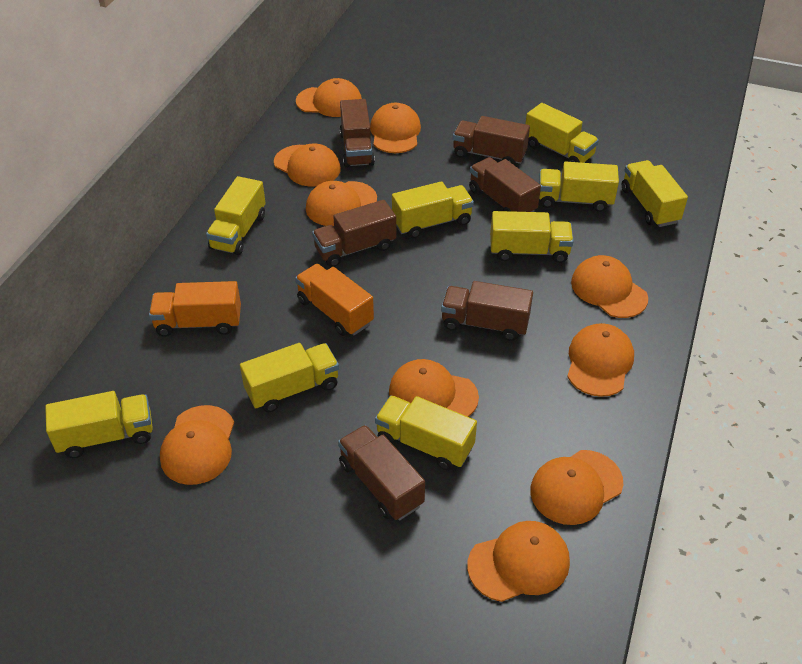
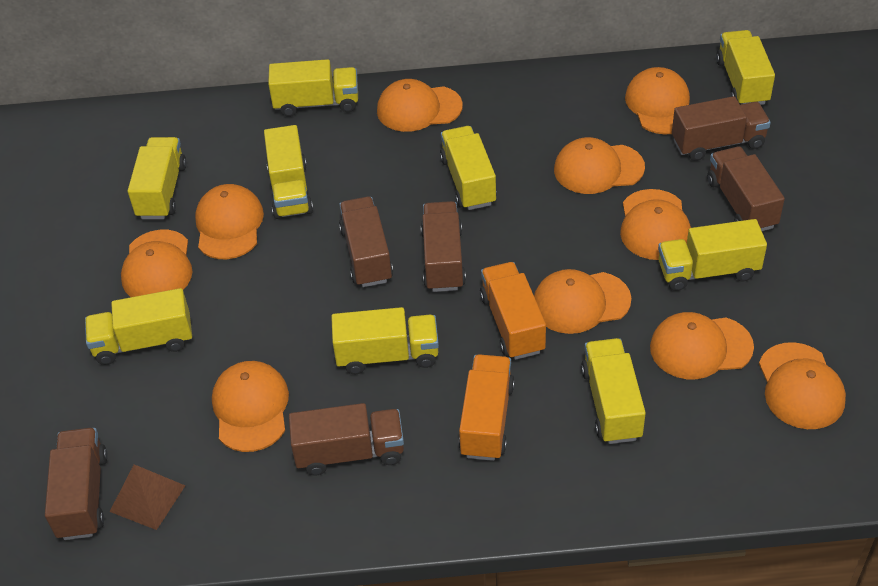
brown pyramid: none = 0 -> [110,464,185,530] = 1

